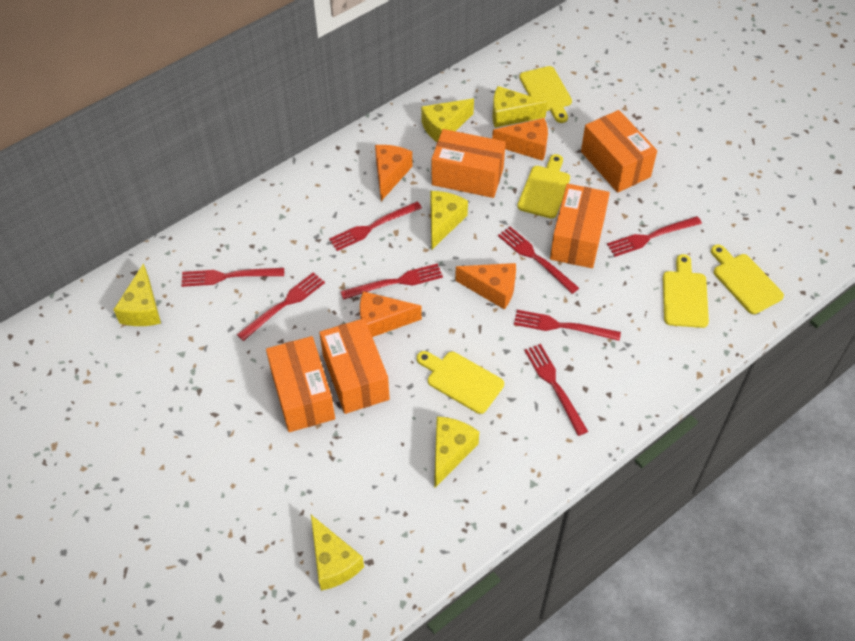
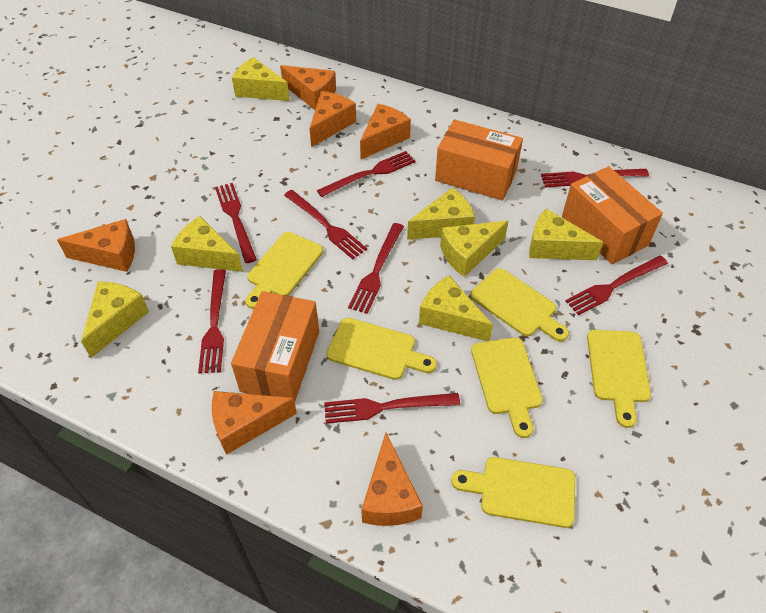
orange box: [266,336,335,432] [319,318,390,414] [432,129,506,198] [550,184,610,268] [581,110,657,193] = 5 -> [231,291,319,402] [435,119,523,200] [562,166,663,264] = 3
orange cheese: [360,291,422,337] [375,145,413,201] [455,263,516,310] [492,118,548,161] = 4 -> [57,219,135,272] [212,391,297,455] [280,65,336,110] [310,91,356,147] [360,104,411,159] [361,433,423,526] = 6
yellow cheese: [113,263,161,326] [311,515,364,591] [421,99,474,142] [431,191,468,250] [435,416,479,487] [492,86,547,128] = 6 -> [81,282,149,358] [171,216,243,272] [232,57,290,101] [407,187,475,240] [419,275,493,341] [440,221,508,277] [529,209,603,260] = 7
yellow cutting board: [417,351,504,414] [517,154,570,219] [519,66,572,123] [663,254,709,328] [711,244,784,314] = 5 -> [245,232,323,309] [326,318,437,380] [451,457,575,528] [470,268,569,342] [471,337,543,438] [587,330,651,428] = 6

